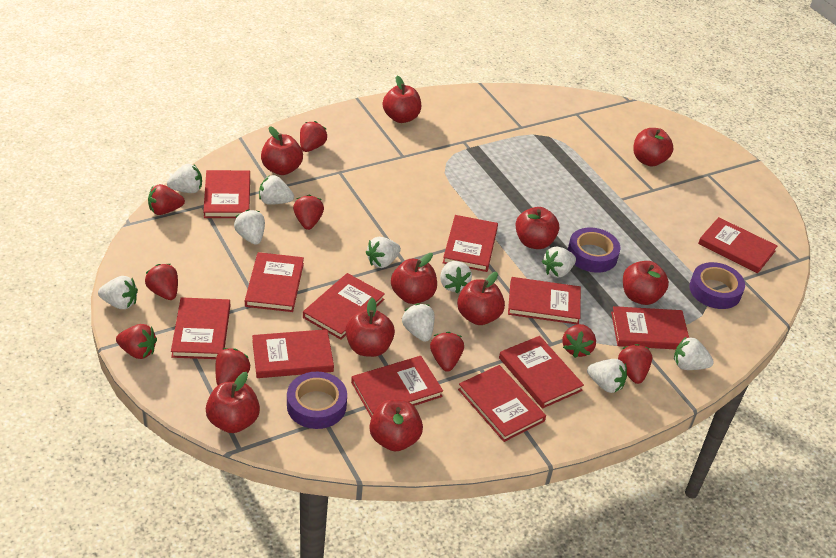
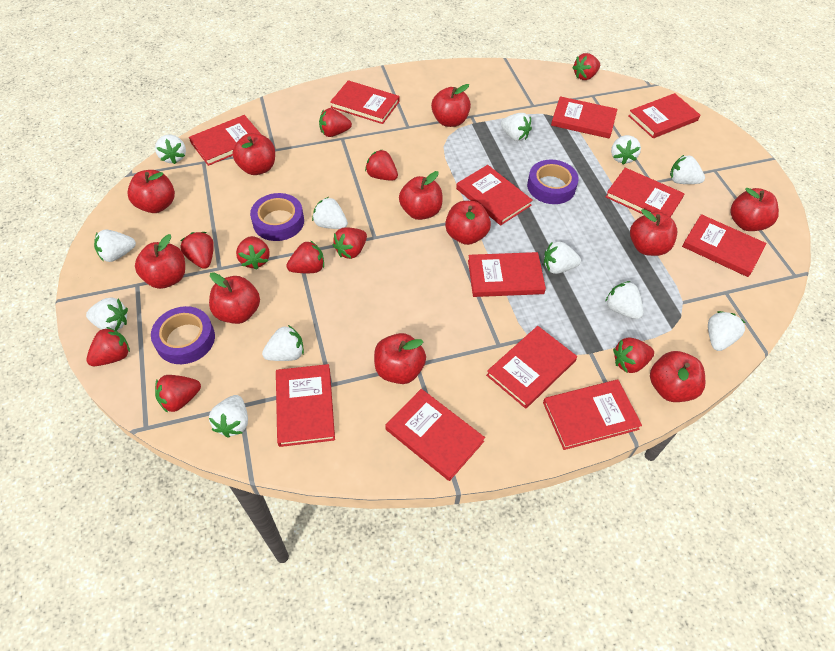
red apple: [206,372,260,433] [261,126,303,175] [345,298,395,357] [369,400,423,452] [383,76,421,123] [391,253,437,304] [457,272,505,325] [516,207,559,249] [623,261,669,305] [633,128,674,166] = 10 -> [127,170,175,213] [135,234,185,289] [209,272,260,324] [232,133,275,175] [374,333,426,384] [399,171,443,220] [431,84,471,127] [445,201,491,245] [630,209,677,256] [650,351,705,402] [730,188,779,231] = 11
red strawberry: [116,324,157,359] [145,264,178,300] [148,184,185,215] [215,348,251,385] [293,195,324,230] [300,121,327,152] [430,332,464,372] [562,324,596,358] [618,344,652,384] = 9 -> [86,327,130,366] [155,375,201,413] [181,232,214,269] [236,236,270,270] [286,240,324,273] [319,108,352,137] [333,227,367,259] [365,150,398,181] [572,53,600,80] [613,337,654,373] = 10
white strawberry: [98,276,138,309] [167,164,202,193] [234,209,265,245] [259,175,294,205] [366,237,401,268] [402,303,435,342] [440,261,472,293] [542,246,576,278] [587,359,627,393] [674,337,714,370] = 10 -> [86,297,128,331] [94,230,136,262] [155,135,186,164] [209,395,248,438] [262,325,304,361] [312,197,348,229] [501,113,532,141] [544,241,581,274] [605,281,644,319] [611,135,641,164] [670,155,705,184] [708,311,746,351] = 12

